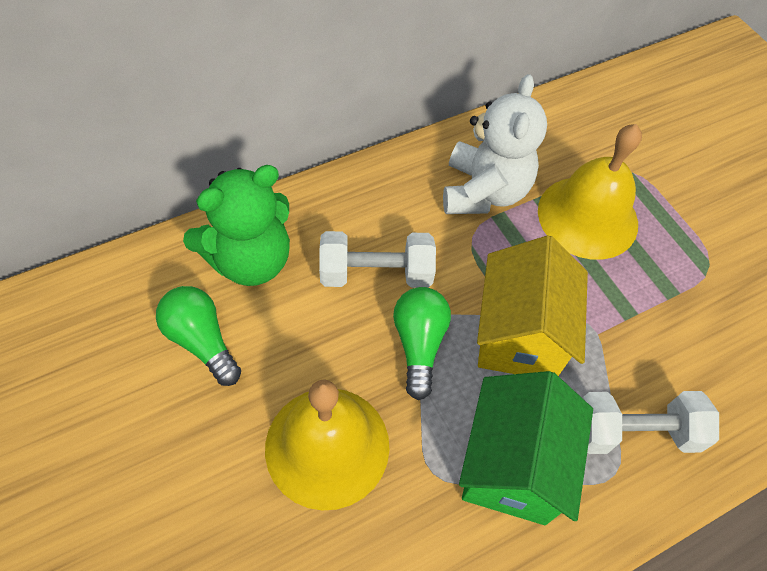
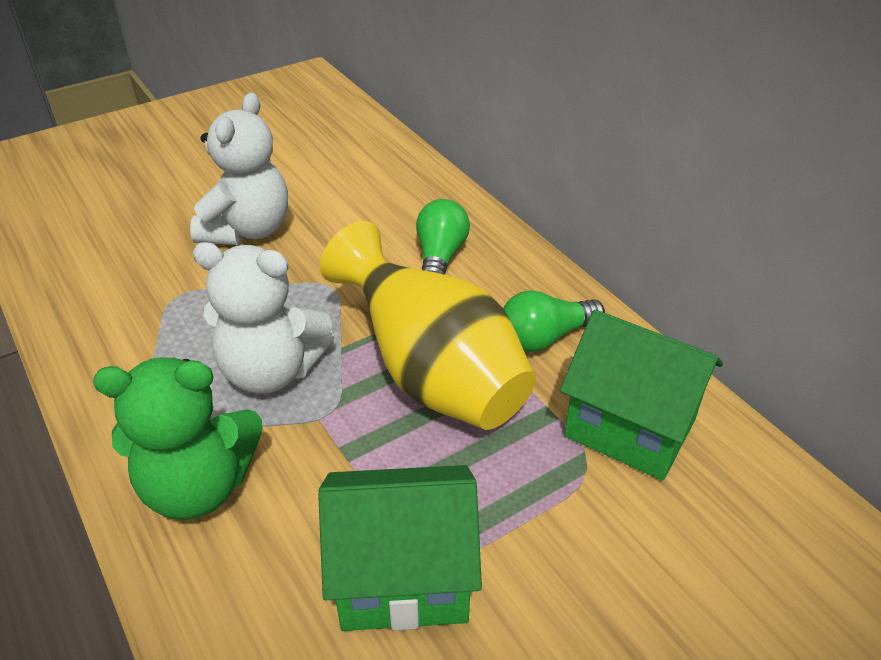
green house: [459,371,593,525] = 1 -> [318,465,482,631] [560,310,723,481] = 2
white dumbbell: [319,231,436,288] [583,391,719,454] = 2 -> none = 0
white teddy bear: [443,74,547,214] = 1 -> [190,92,288,245] [192,242,335,394] = 2
yellow bell: [265,379,390,511] [538,124,642,260] = 2 -> none = 0
yellow house: [477,235,588,376] = 1 -> none = 0
yellow vase: none = 0 -> [320,221,536,430] = 1

